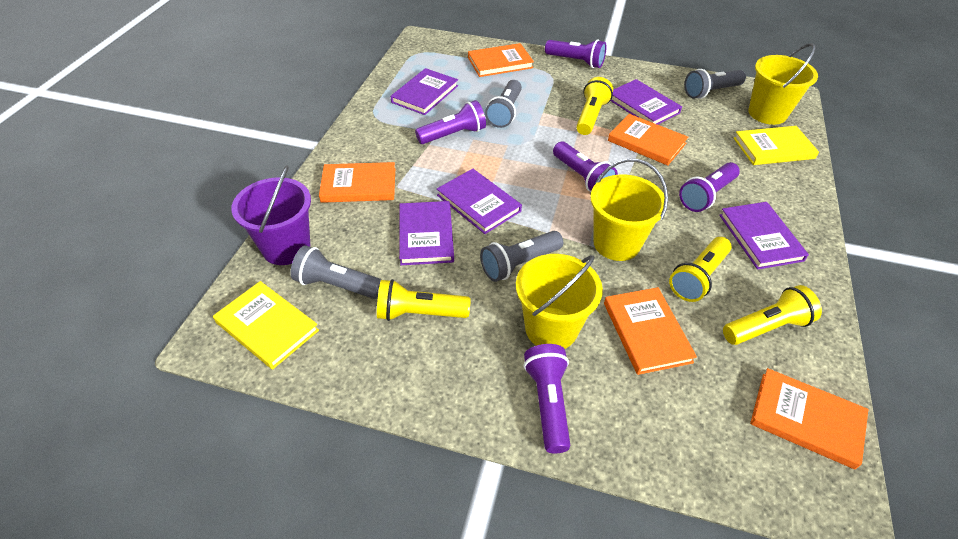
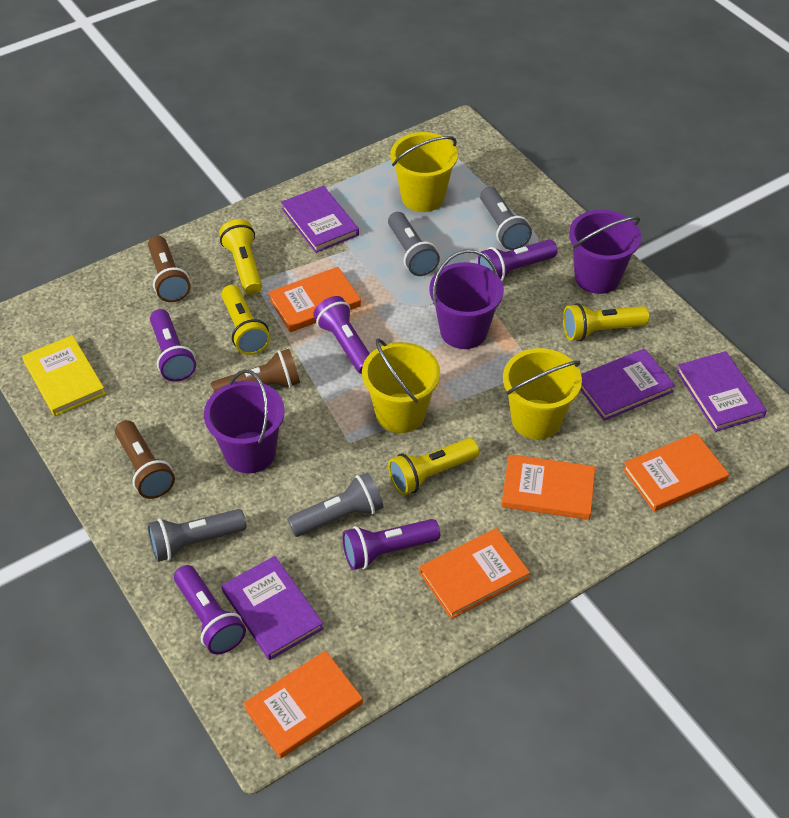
brown flashlight: none = 0 -> [115,420,175,499] [148,236,191,302] [210,349,300,393] = 3
purple book: [391,68,458,115] [399,201,454,265] [437,169,522,234] [611,79,682,125] [719,202,809,270] = 5 -> [222,556,324,660] [281,186,359,253] [580,349,675,421] [676,351,767,432] = 4
purple bucket: [231,166,311,265] = 1 -> [204,370,285,473] [429,250,504,349] [569,210,641,294] = 3
yellow book: [213,281,319,370] [734,126,819,165] = 2 -> [22,335,106,416] = 1

